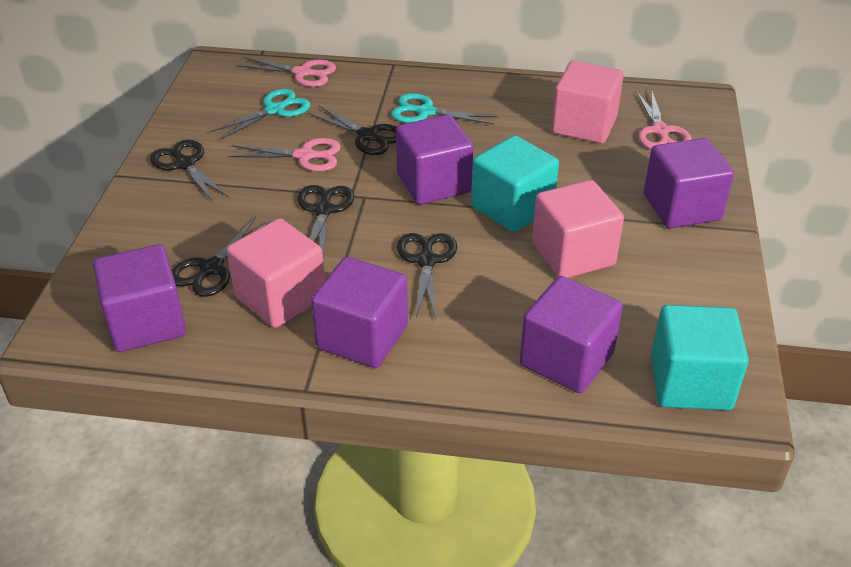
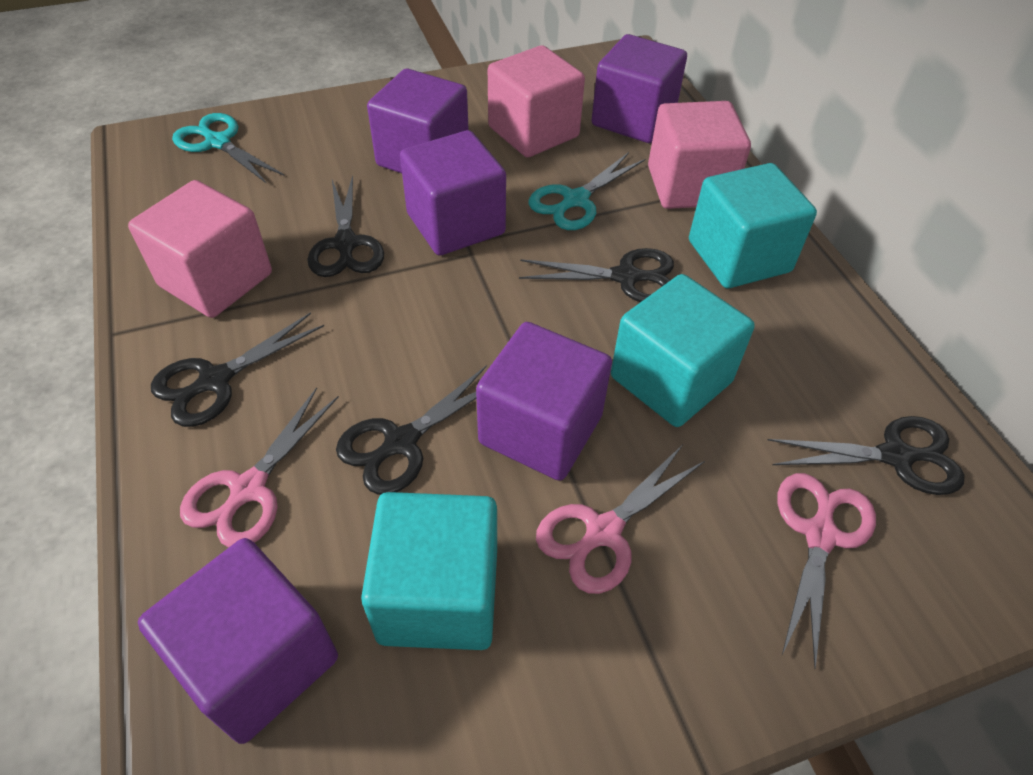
turquoise cube: [471,135,559,232] [651,305,749,410] = 2 -> [361,492,497,650] [611,274,755,427] [689,163,817,288] = 3

